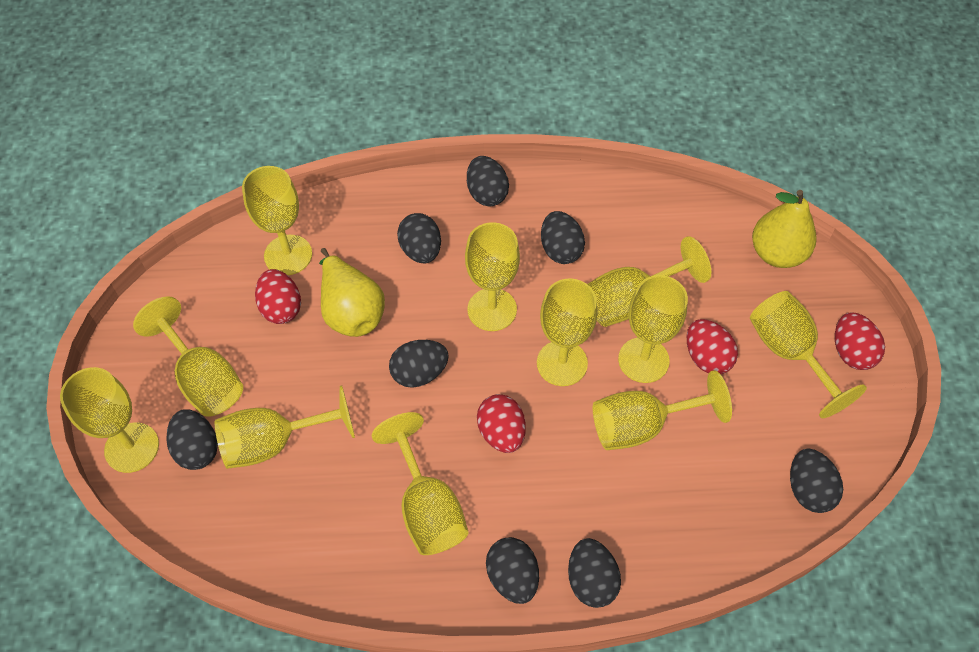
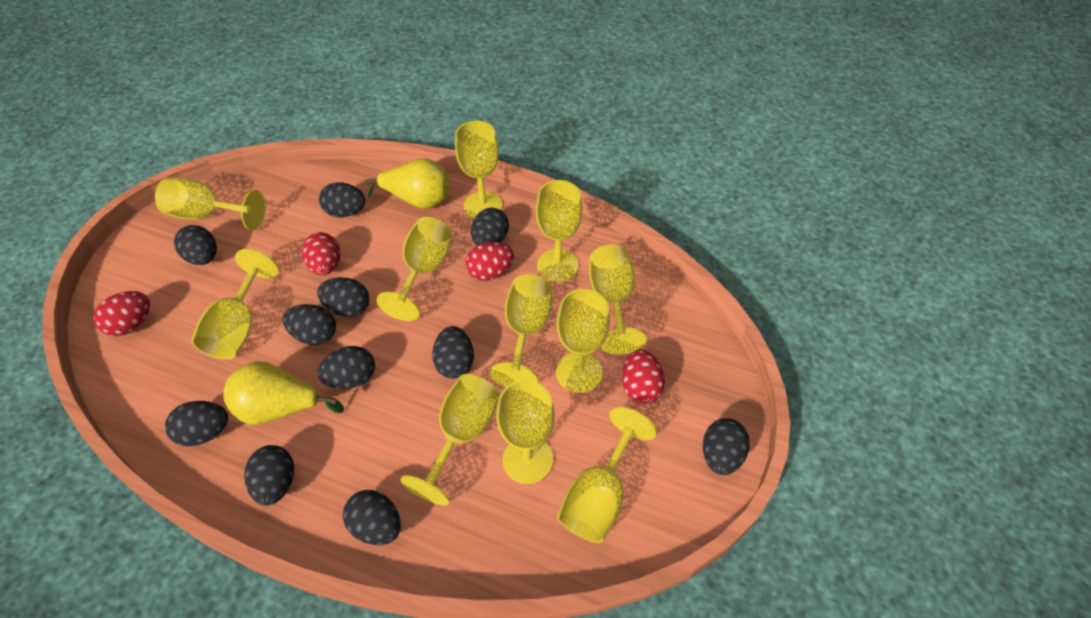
black egg: [166,409,218,470] [389,340,449,388] [397,213,441,263] [467,156,509,206] [486,537,539,604] [541,211,585,264] [568,538,621,608] [790,448,843,513] = 8 -> [165,401,228,446] [174,225,217,265] [244,445,294,506] [283,304,336,345] [317,277,369,317] [317,346,375,389] [319,182,366,217] [343,490,401,545] [432,326,474,379] [471,208,509,246] [703,418,750,475] = 11

